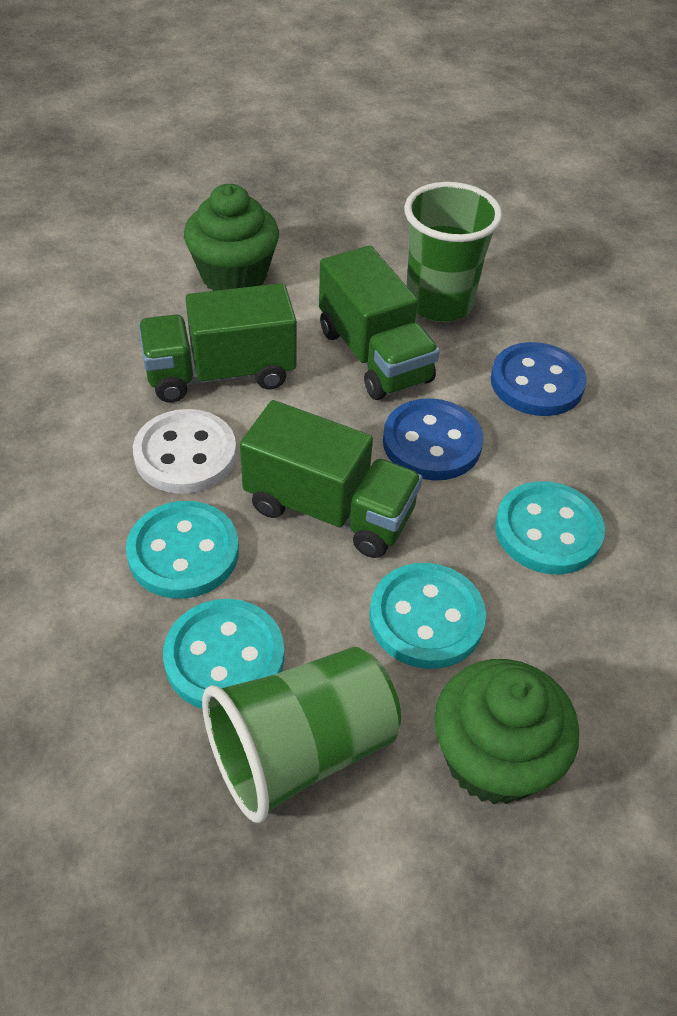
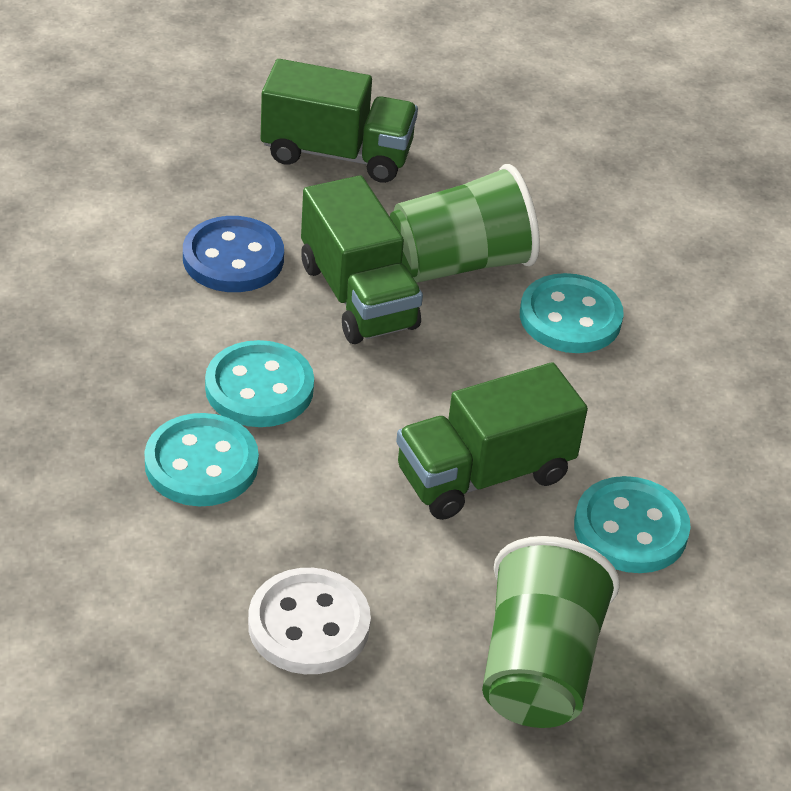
blue button: [383,398,483,481] [491,342,587,416] = 2 -> [183,216,284,292] = 1
green cupcake: [184,184,279,291] [434,659,579,804] = 2 -> none = 0

